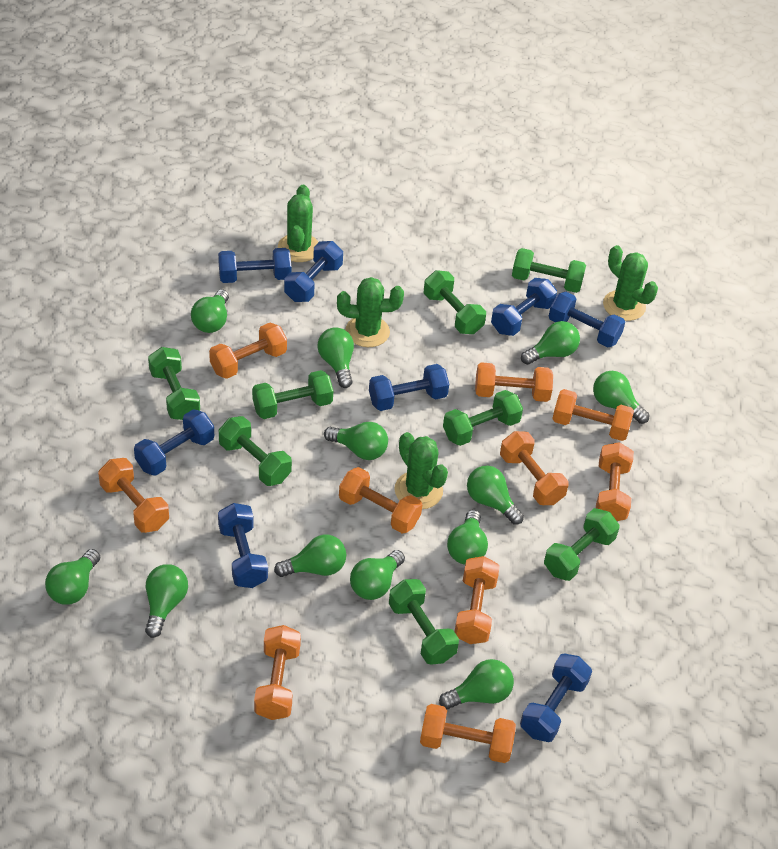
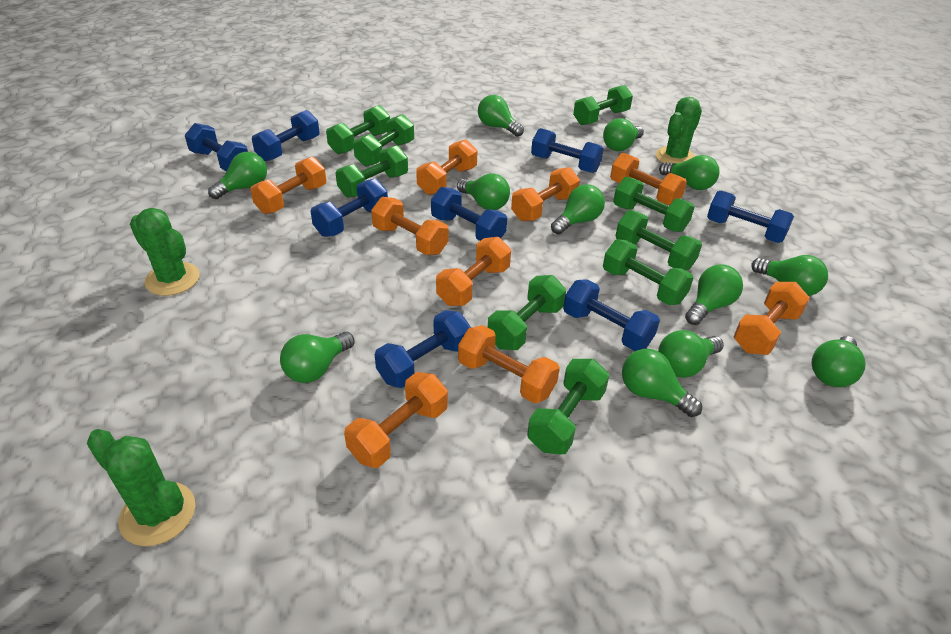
green cactus: [278,185,318,262] [337,277,404,347] [394,432,448,509] [603,245,658,321] = 4 -> [87,429,195,546] [130,208,200,296] [655,97,702,164] = 3
green dumbbell: [148,347,200,420] [219,416,292,486] [252,370,333,419] [389,579,459,665] [424,270,486,334] [443,390,523,446] [512,248,586,293] [544,508,620,581] = 8 -> [326,105,390,154] [336,145,408,198] [353,114,414,167] [488,275,566,350] [527,359,610,455] [573,85,633,125] [603,239,693,305] [613,177,694,232] [615,210,702,271] = 9
orange dumbbell: [98,458,169,533] [209,323,287,379] [254,625,301,720] [339,467,422,534] [420,704,516,763] [455,556,500,644] [475,362,553,402] [500,431,569,505] [552,389,634,441] [596,442,634,521] = 10 -> [250,156,326,214] [344,372,448,468] [371,197,448,255] [416,139,477,195] [436,237,511,306] [458,325,560,403] [511,167,580,221] [610,153,687,205] [733,282,810,355] = 9

